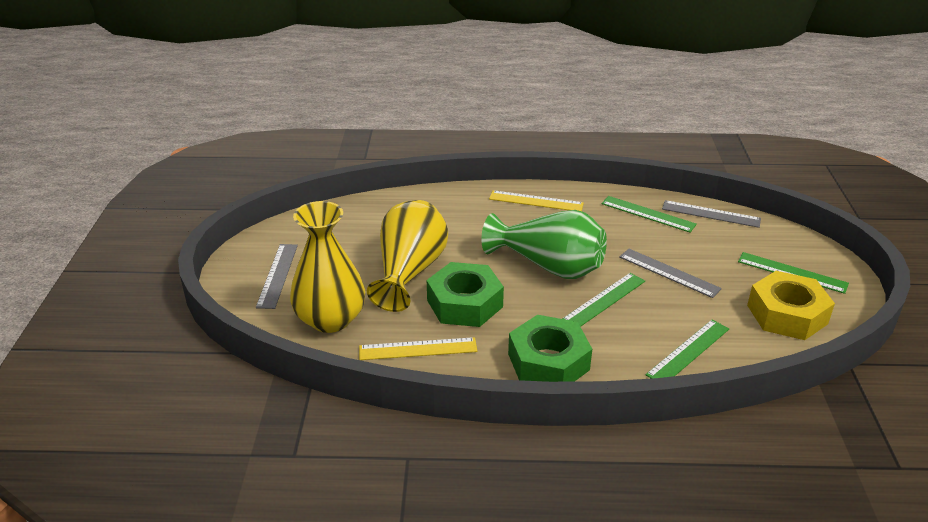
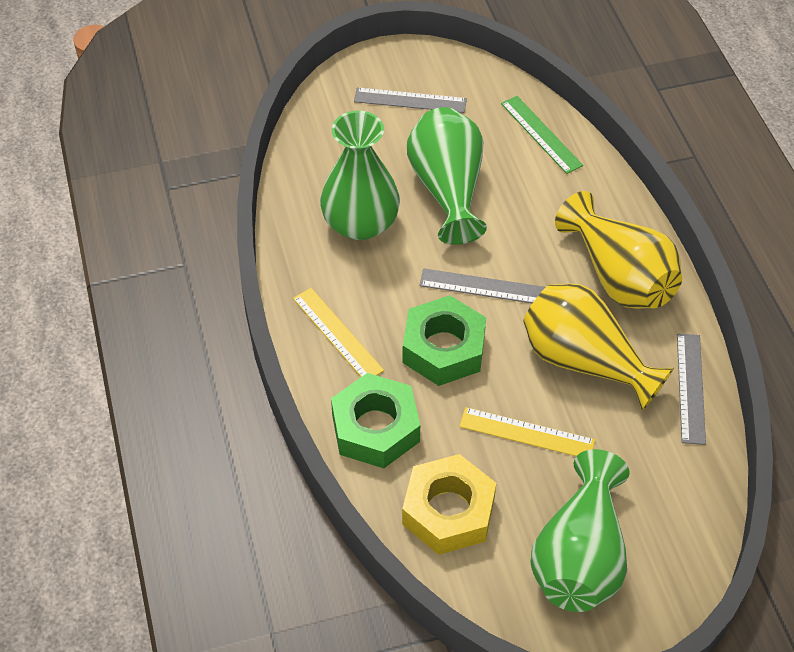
green ruler: [562,273,645,327] [601,196,697,233] [645,320,729,379] [738,252,849,294] = 4 -> [501,96,583,174] = 1
green vase: [481,210,607,279] = 1 -> [320,111,400,240] [407,107,487,245] [530,449,630,612] = 3

